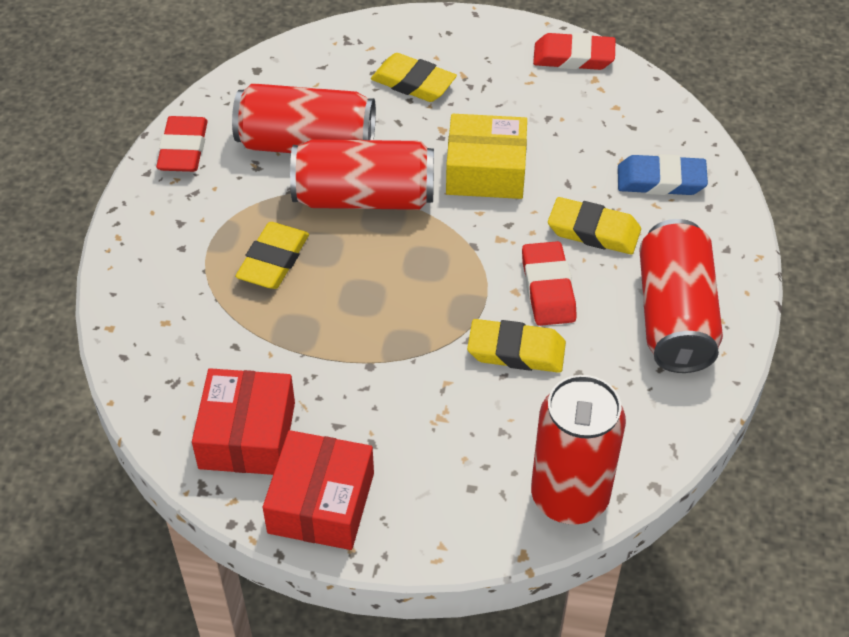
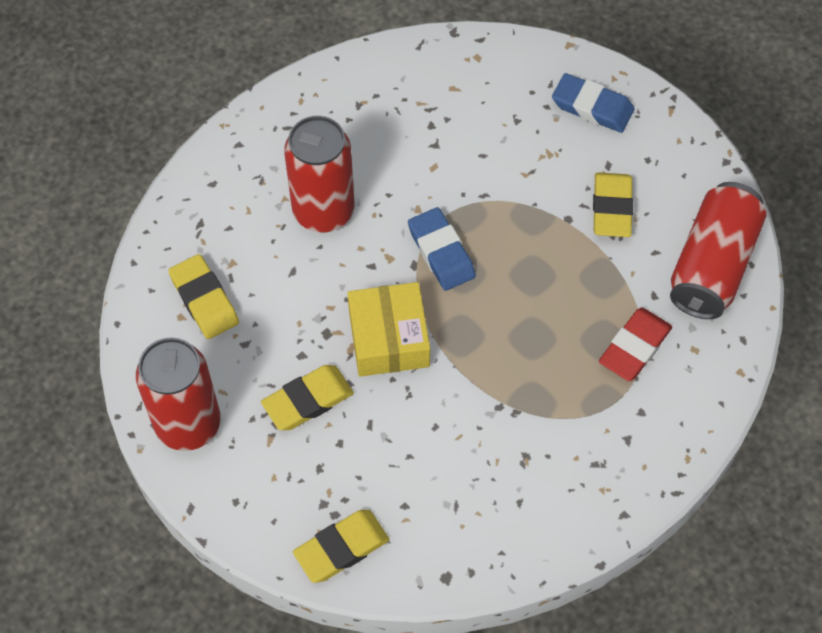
blue eraser: [618,154,708,195] = 1 -> [408,207,476,291] [552,73,635,133] = 2
red box: [192,368,295,475] [263,430,374,550] = 2 -> none = 0
red can: [232,83,376,153] [290,139,434,210] [531,375,626,524] [639,219,723,373] = 4 -> [136,338,221,451] [284,116,354,232] [670,182,766,319] = 3
red eraser: [156,116,208,172] [522,241,577,326] [533,33,616,70] = 3 -> [599,308,672,381] = 1

